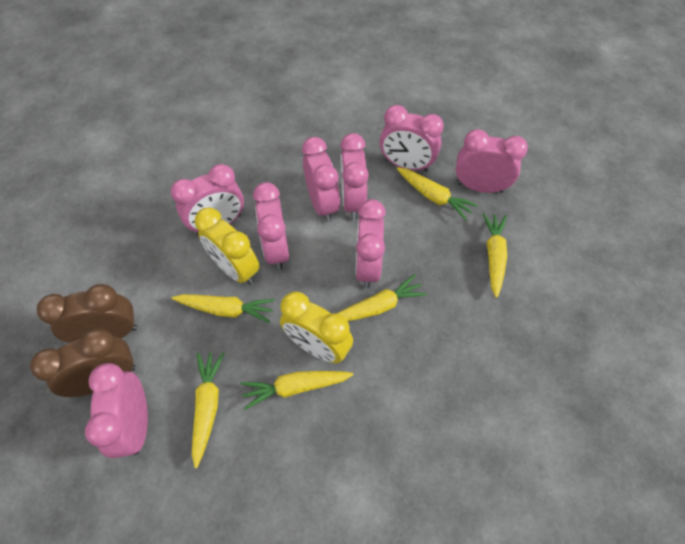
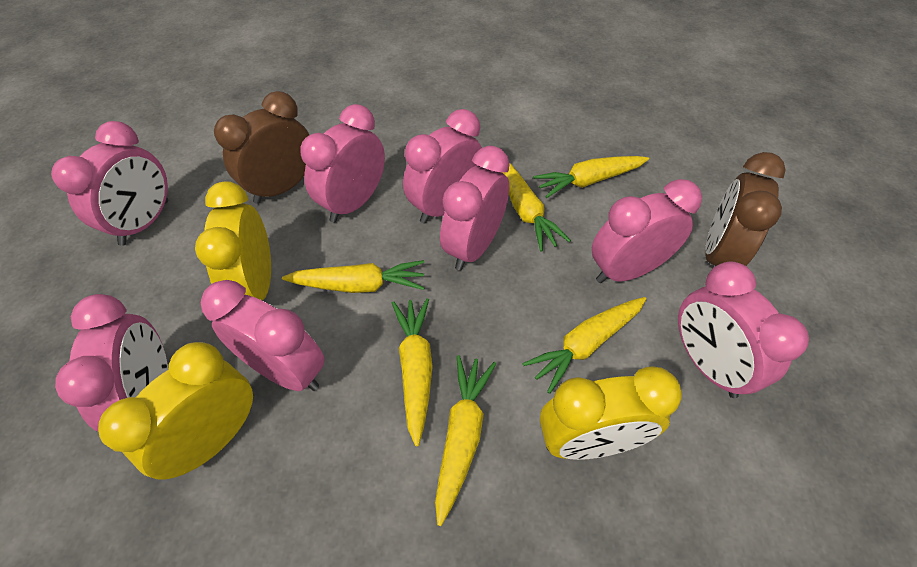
yellow clock: [195,208,260,285] [280,292,353,363] = 2 -> [98,342,253,479] [195,181,271,301] [540,366,682,460] = 3

